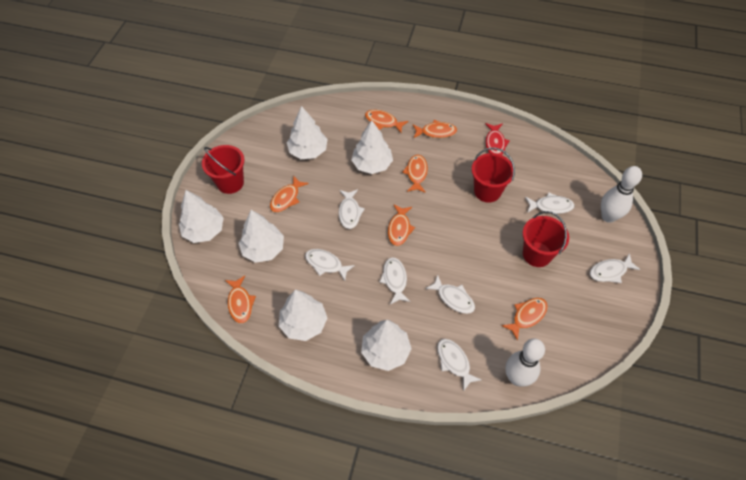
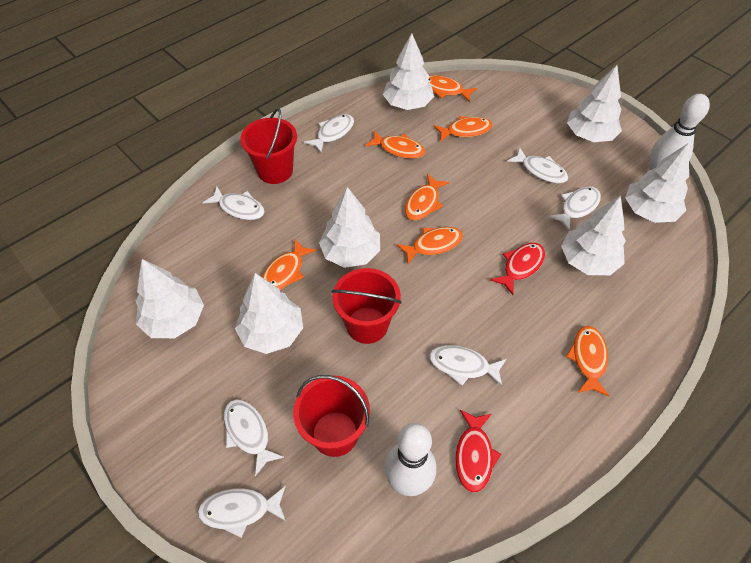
red fish: [485,123,509,155] = 1 -> [455,410,501,493] [490,243,545,295] = 2
white tree: [179,190,224,243] [239,210,284,263] [279,289,327,341] [287,106,328,159] [351,120,393,174] [361,320,412,371] = 6 -> [136,259,204,338] [235,273,303,354] [319,187,380,268] [383,33,434,110] [561,196,626,275] [567,65,622,142] [625,144,689,223] = 7

